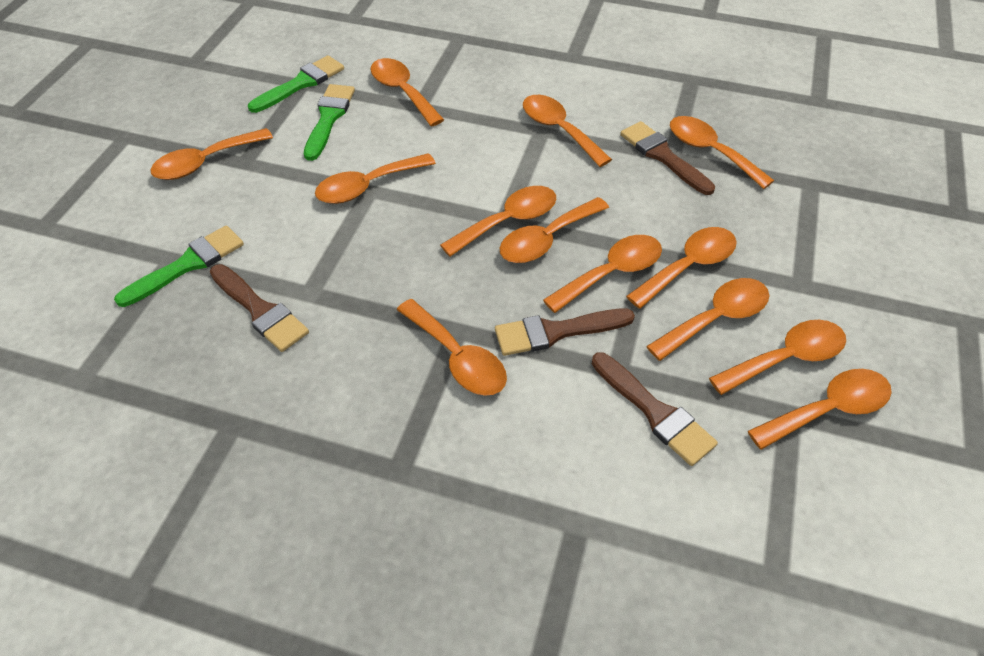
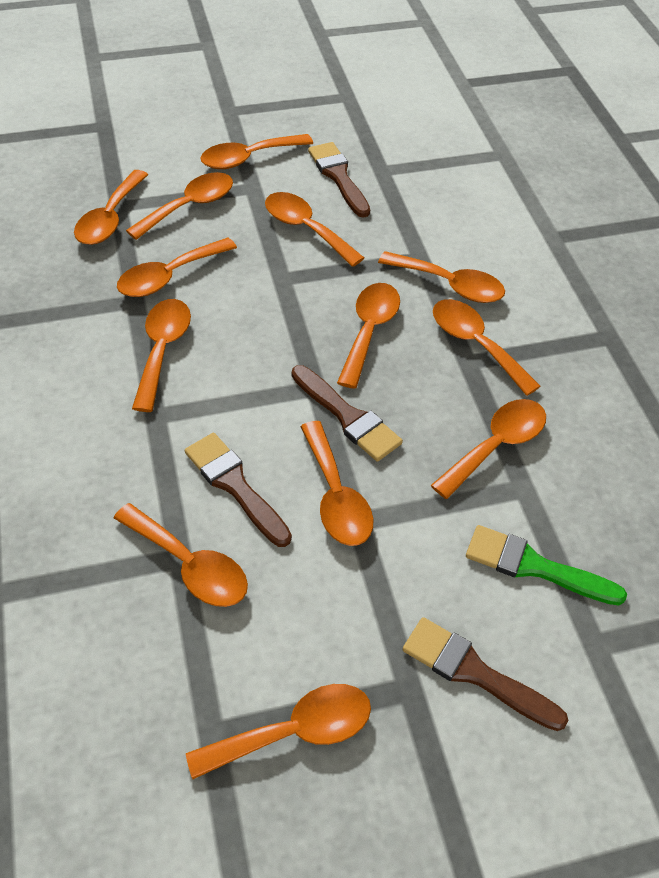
green brush: [114,225,244,307] [248,55,344,113] [304,84,355,161] = 3 -> [466,525,627,605] = 1

